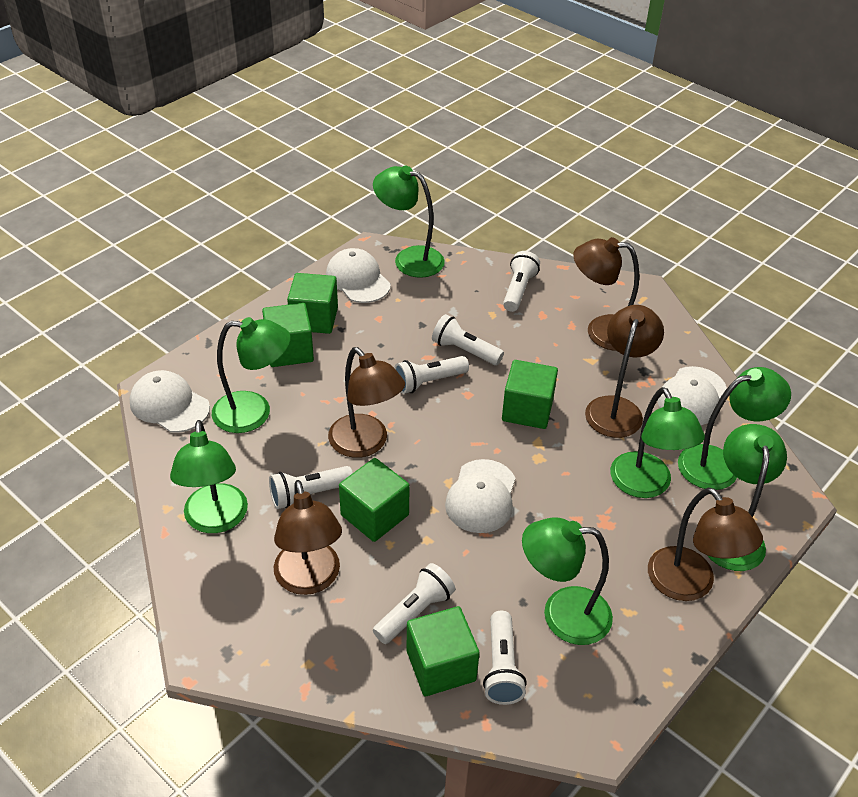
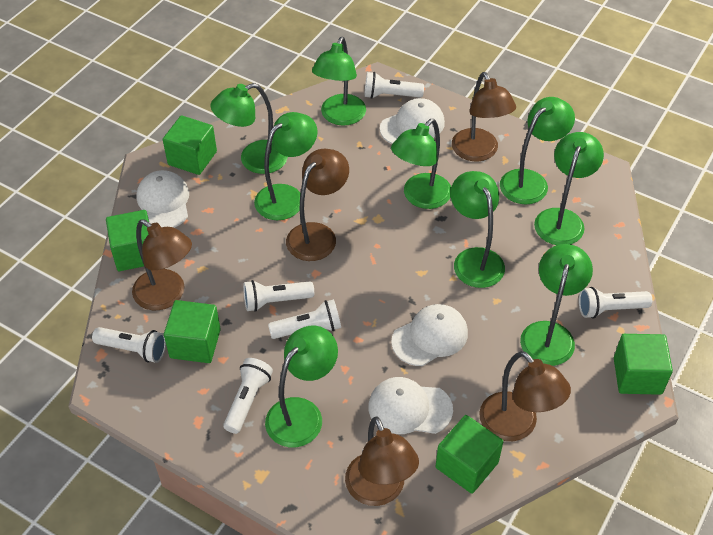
green lamp: [170,420,248,533] [212,317,290,433] [373,166,445,278] [522,517,613,645] [610,387,705,498] [678,367,791,490] [707,424,787,571] = 7 -> [211,83,288,174] [254,112,317,220] [265,326,338,447] [312,37,366,126] [391,119,451,209] [450,171,505,288] [500,97,575,204] [520,244,593,366] [534,132,604,245] = 9

